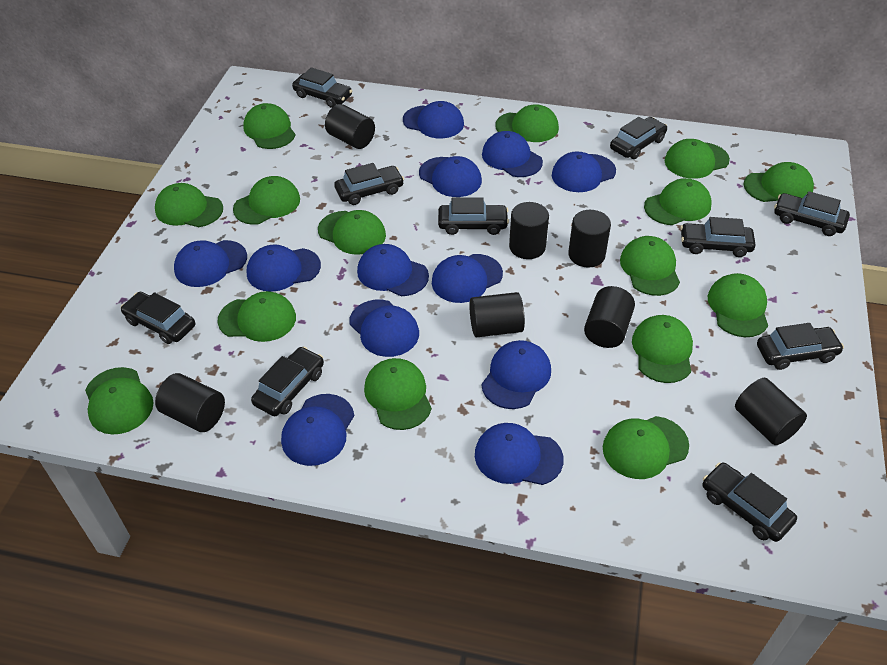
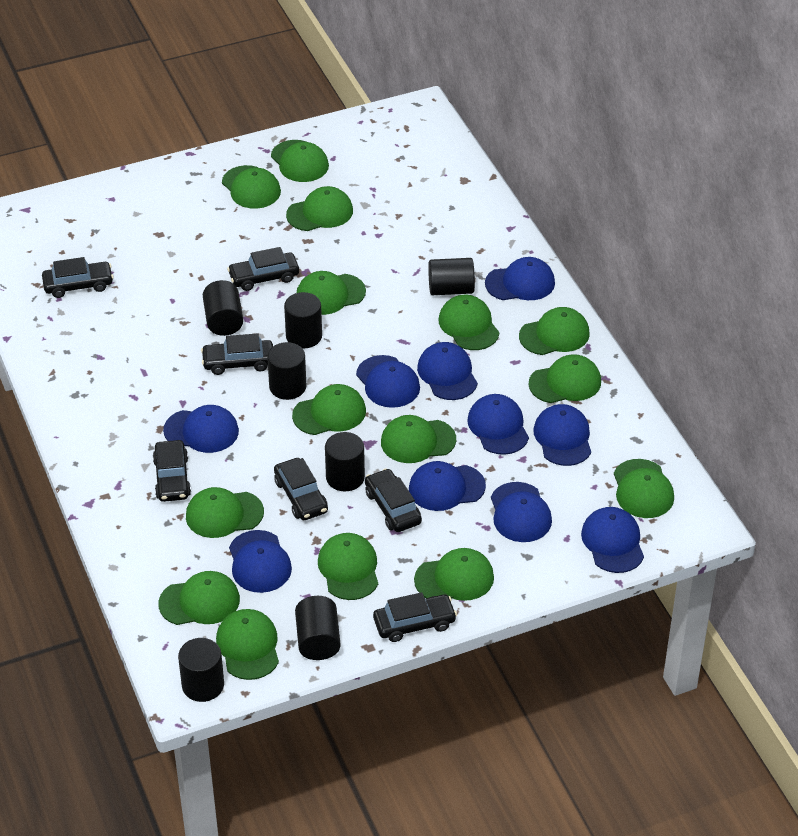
black car: [121,292,195,344] [251,347,324,416] [292,67,353,108] [334,163,404,205] [438,197,509,235] [610,117,667,159] [680,217,756,257] [703,462,797,542] [757,323,844,370] [774,191,850,236] = 10 -> [42,257,113,298] [153,440,191,502] [201,333,273,375] [227,247,299,291] [274,458,328,520] [365,469,422,532] [373,592,457,642] = 7
blue cap: [174,240,247,287] [247,244,321,292] [281,394,354,466] [349,300,419,357] [357,244,429,296] [403,101,464,138] [419,156,482,197] [432,254,503,303] [475,423,564,485] [481,340,551,409] [482,131,543,177] [552,151,616,192] = 12 -> [163,405,239,453] [229,530,292,593] [356,355,420,408] [409,461,486,511] [417,342,478,400] [467,394,529,455] [485,257,555,300] [491,482,552,542] [533,404,591,466] [581,507,644,573] = 10

